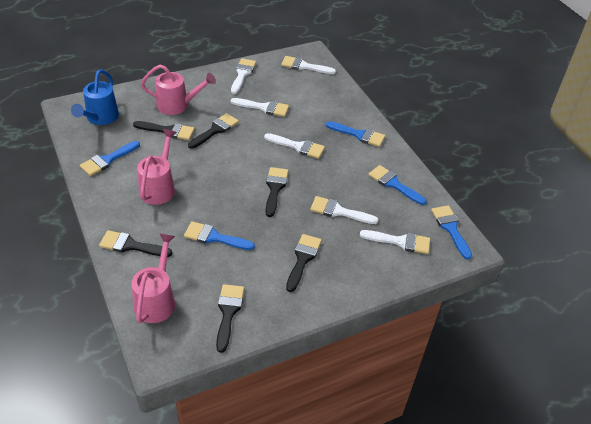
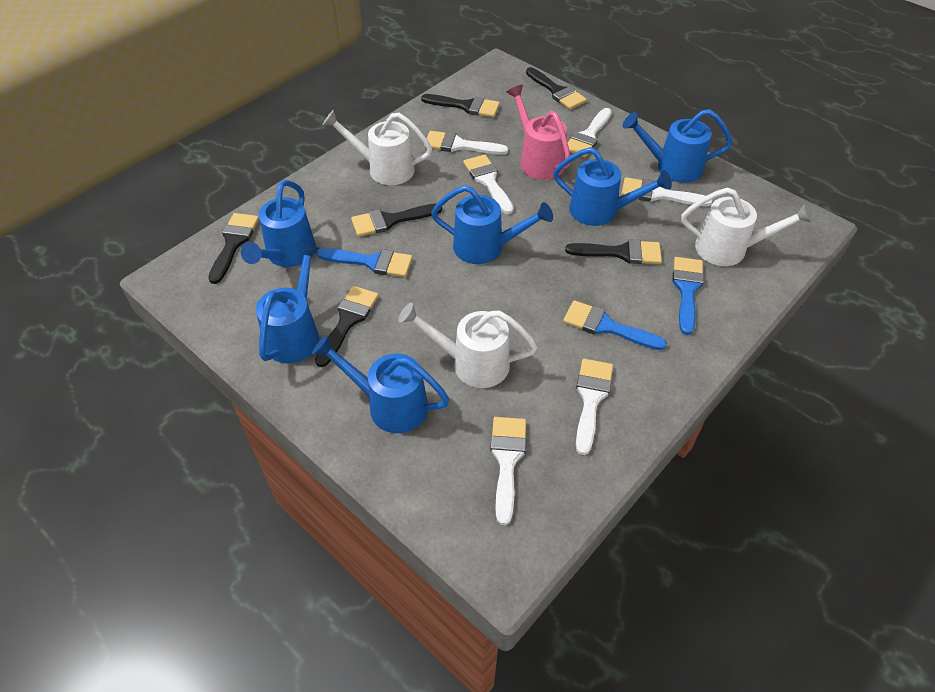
blue brush: [80,141,140,176] [184,221,255,250] [326,121,385,147] [368,165,427,205] [431,205,472,260] = 5 -> [317,248,413,277] [563,300,667,350] [673,257,704,335] = 3
blue watering can: [71,69,119,125] = 1 -> [241,180,316,267] [256,243,320,363] [312,335,450,433] [431,185,553,264] [553,147,672,226] [623,109,732,183] = 6
pink watering can: [131,233,175,323] [137,129,177,205] [141,65,216,115] = 3 -> [507,85,570,180] = 1
white watering can: none = 0 -> [322,110,432,185] [398,302,537,388] [681,187,813,266] = 3

